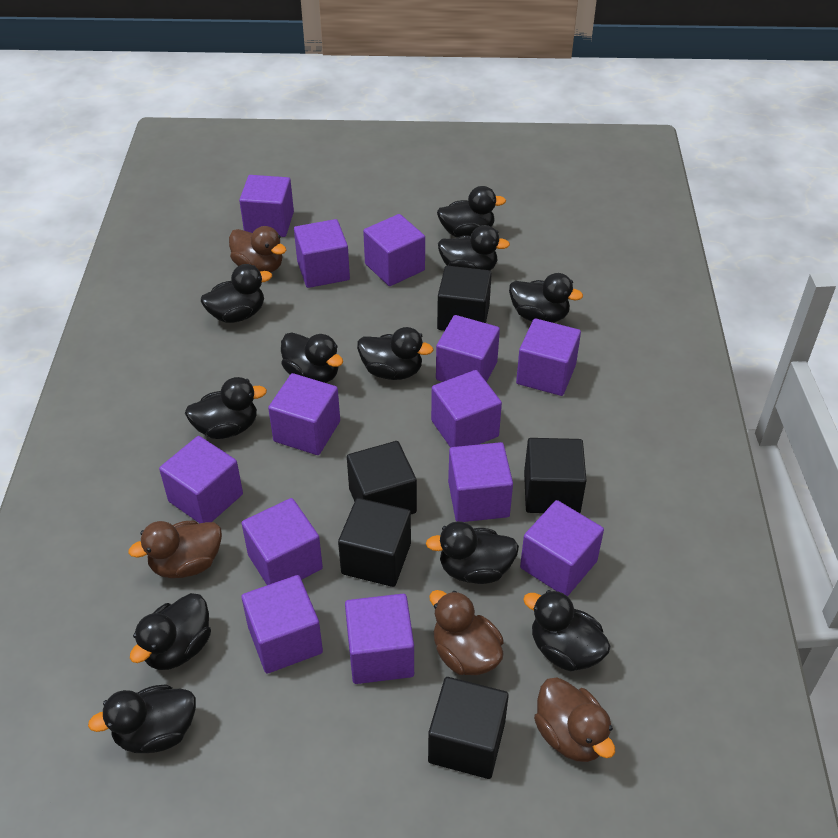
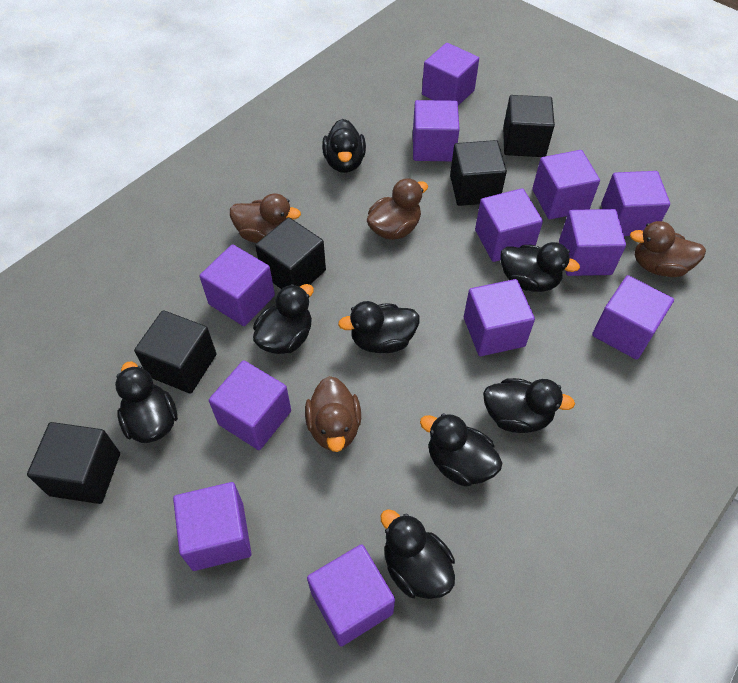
black duck: [88,684,196,753] [130,593,211,670] [185,377,267,439] [201,264,272,323] [281,333,343,383] [357,327,434,380] [426,521,519,584] [437,186,506,237] [438,225,510,270] [509,273,583,323] [523,590,611,672] = 11 -> [115,361,178,443] [253,284,314,354] [322,119,366,173] [338,301,420,353] [381,509,455,599] [420,413,502,487] [483,378,575,433] [500,242,580,292] = 8
purple cube: [159,436,243,523] [239,175,294,237] [241,575,323,674] [242,498,323,585] [268,373,340,455] [294,219,350,288] [345,594,414,684] [363,214,425,286] [431,370,502,448] [436,315,500,382] [448,442,513,522] [516,318,581,396] [520,500,604,596] = 13 -> [173,482,252,571] [200,244,275,326] [209,360,291,450] [307,544,395,646] [413,100,460,161] [422,43,479,106] [464,279,535,356] [475,188,543,262] [532,150,600,219] [559,209,626,276] [592,275,674,360] [601,171,670,236] = 12

